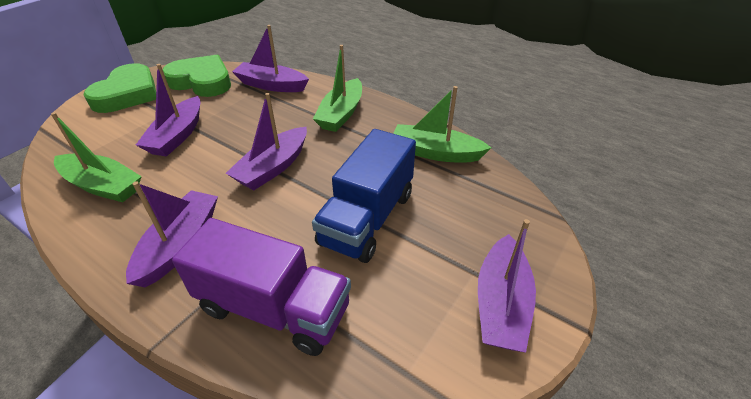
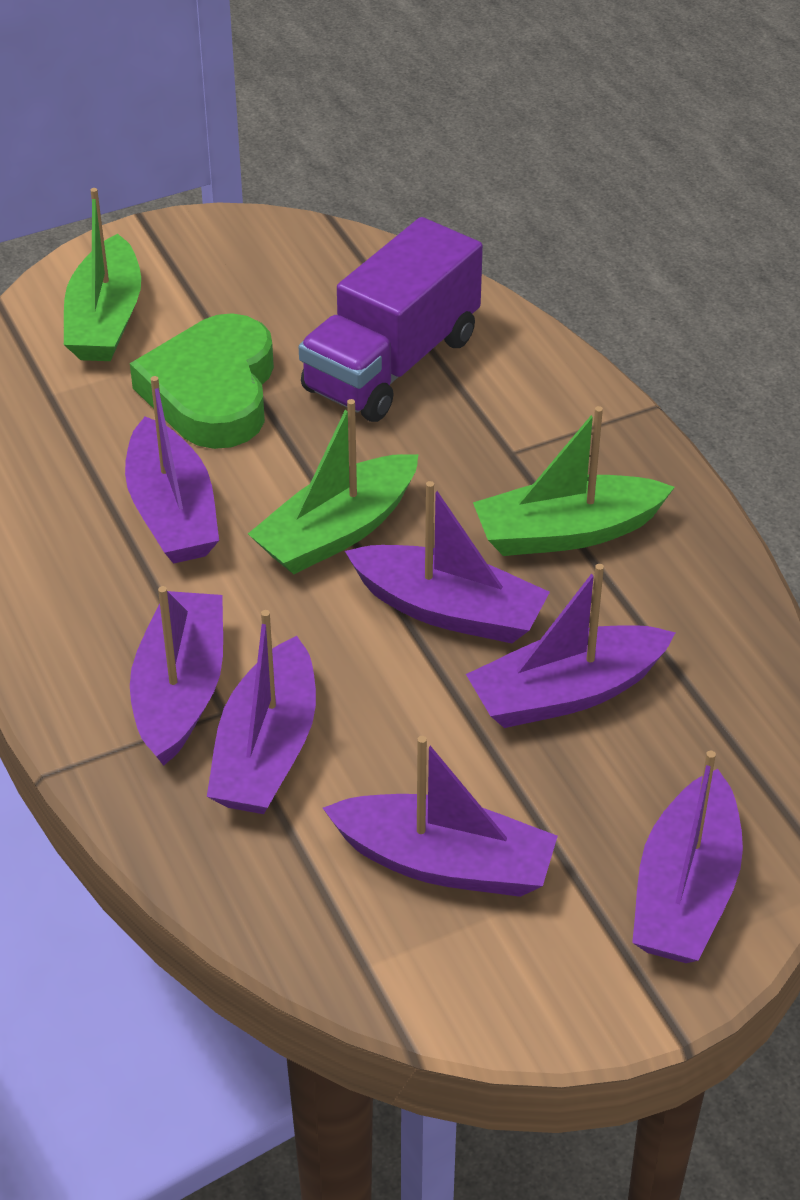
blue truck: [312,129,416,263] = 1 -> none = 0
green heart: [84,63,156,113] [162,55,231,97] = 2 -> [130,313,274,449] = 1
purple boat: [126,181,218,287] [136,64,200,156] [226,93,307,190] [232,25,309,92] [478,219,536,353] = 5 -> [125,376,219,564] [130,586,223,766] [207,610,316,814] [323,736,558,897] [345,481,550,644] [466,564,676,728] [632,751,743,963] = 7

